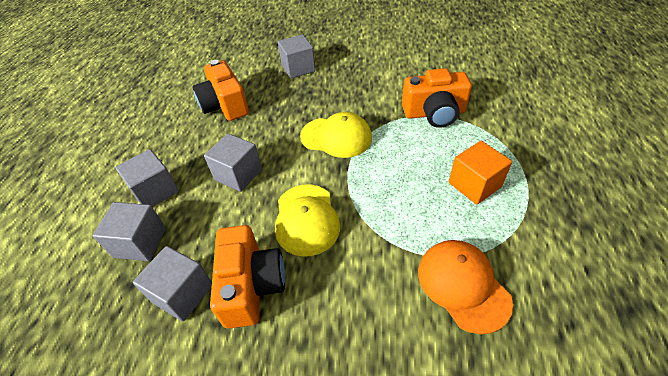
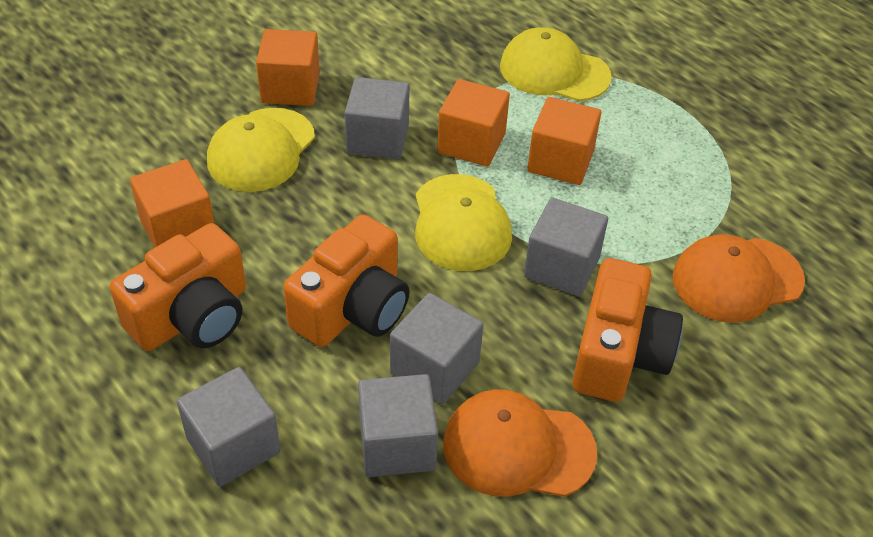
orange cap: [418,240,513,334] = 1 -> [443,389,597,497] [673,234,805,323] = 2
orange cube: [449,141,512,205] = 1 -> [130,159,214,247] [256,29,320,106] [437,79,510,166] [527,97,601,185] = 4
yellow cap: [275,184,340,257] [300,112,372,158] = 2 -> [207,108,315,192] [415,174,512,271] [500,27,612,101] = 3

